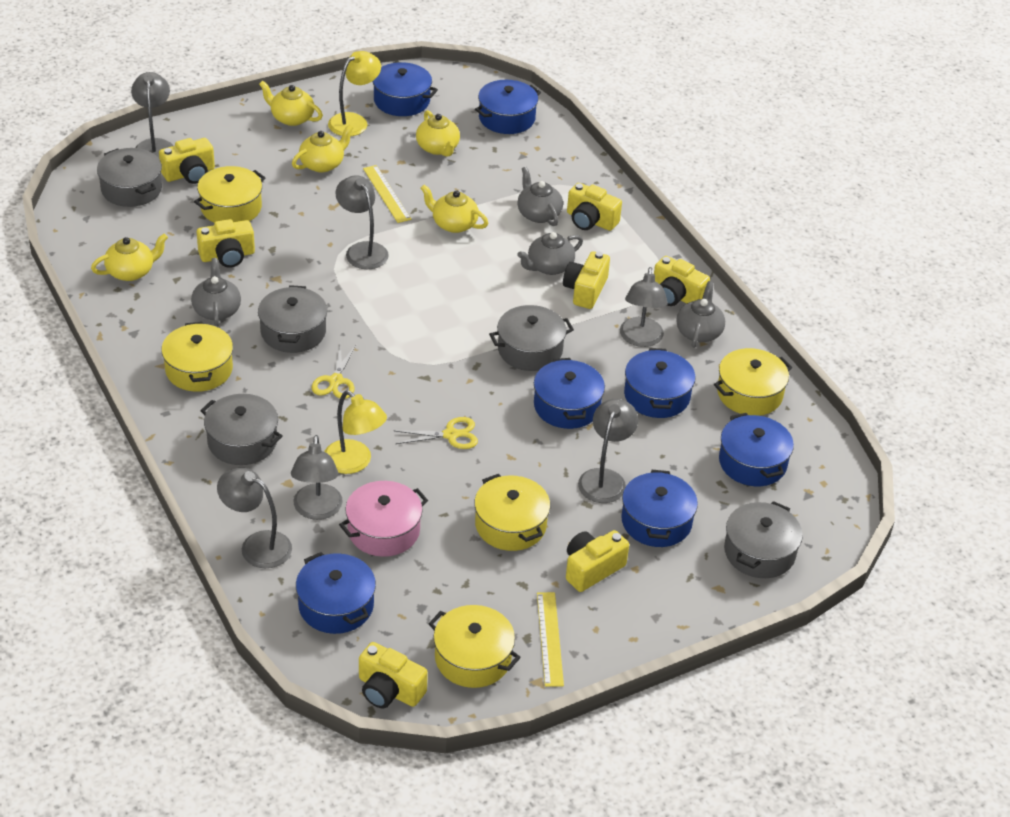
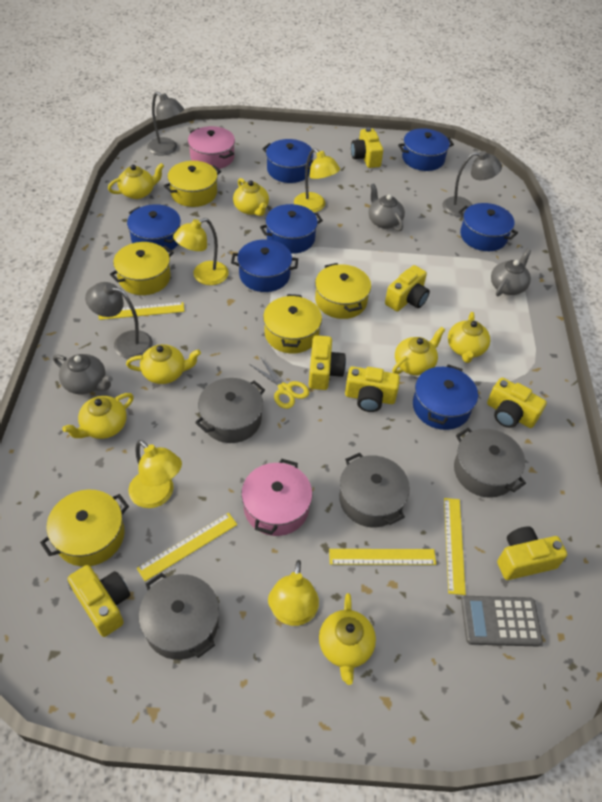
grey calculator: none = 0 -> [461,596,543,647] = 1
grey lamp: [131,72,173,158] [217,468,292,568] [291,435,343,520] [335,176,389,269] [578,399,638,503] [620,267,668,347] = 6 -> [85,282,153,359] [147,92,184,156] [442,151,502,217] = 3
grey pot: [97,148,162,207] [200,394,283,465] [258,285,327,353] [489,305,574,371] [724,501,803,578] = 5 -> [139,573,219,660] [195,378,265,443] [339,453,410,527] [454,428,526,498] = 4
grey teapot: [191,258,241,327] [517,167,563,226] [517,232,583,275] [676,281,725,348] = 4 -> [53,354,113,394] [369,184,405,231] [491,249,531,296] = 3
pink pot: [339,481,428,557] = 1 -> [188,126,235,170] [241,459,312,536] = 2
yellow lamp: [324,390,387,474] [328,51,381,136] = 2 -> [129,440,182,508] [173,218,229,285] [268,560,319,626] [294,148,340,213] = 4
yellow ruler: [363,165,411,223] [537,592,564,687] = 2 -> [99,302,185,320] [137,513,238,581] [329,549,436,565] [444,498,466,595] = 4
yellow scissors: [312,343,357,399] [395,417,478,449] = 2 -> [249,357,309,409] = 1
yellow teapot: [91,234,168,281] [259,80,323,126] [292,124,353,172] [416,110,460,157] [421,184,488,233] = 5 -> [62,393,134,439] [108,163,164,199] [126,344,201,384] [233,178,269,216] [319,593,376,685] [392,327,445,375] [448,312,490,363] = 7

